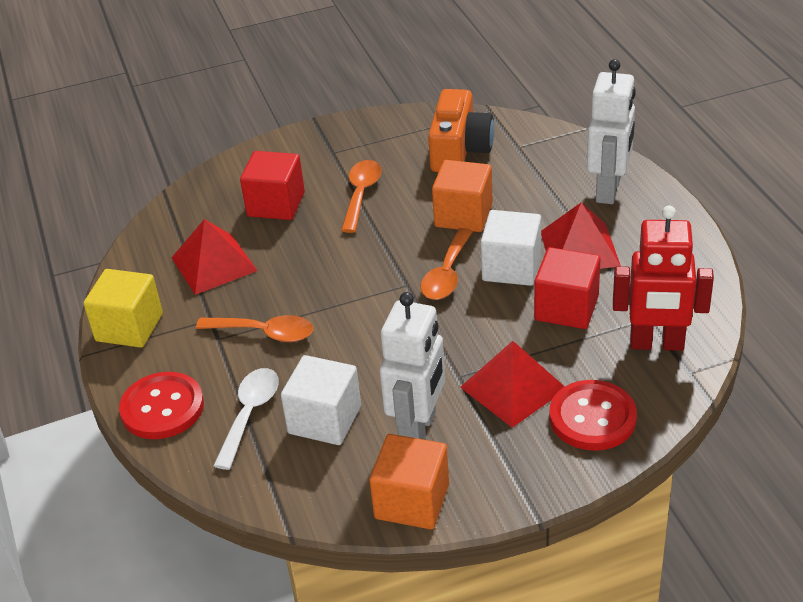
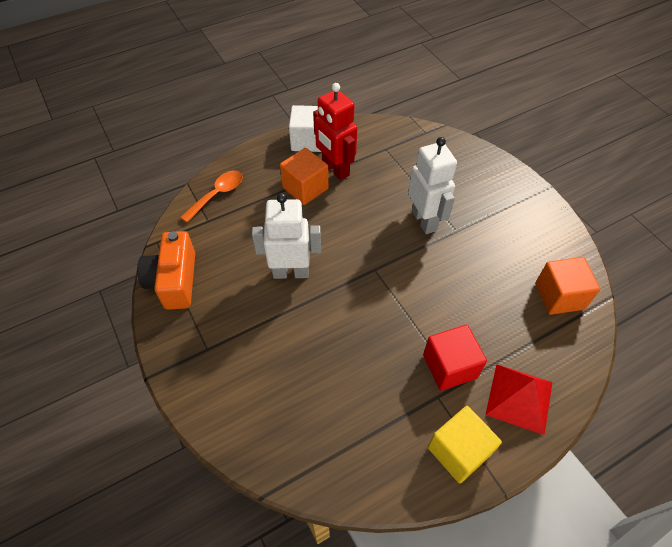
orange spoon: [196,315,313,342] [341,160,382,233] [420,228,473,300] = 3 -> [180,170,243,222] = 1
red button: [119,372,204,439] [549,380,637,451] = 2 -> none = 0
red cube: [240,151,305,220] [534,247,601,329] = 2 -> [423,325,487,391] = 1
red pyramid: [172,219,258,295] [460,341,565,428] [541,202,621,269] = 3 -> [485,364,553,435] = 1
white cube: [281,355,361,445] [481,210,541,286] = 2 -> [289,105,321,152] = 1
white spoon: [213,368,279,470] = 1 -> none = 0

